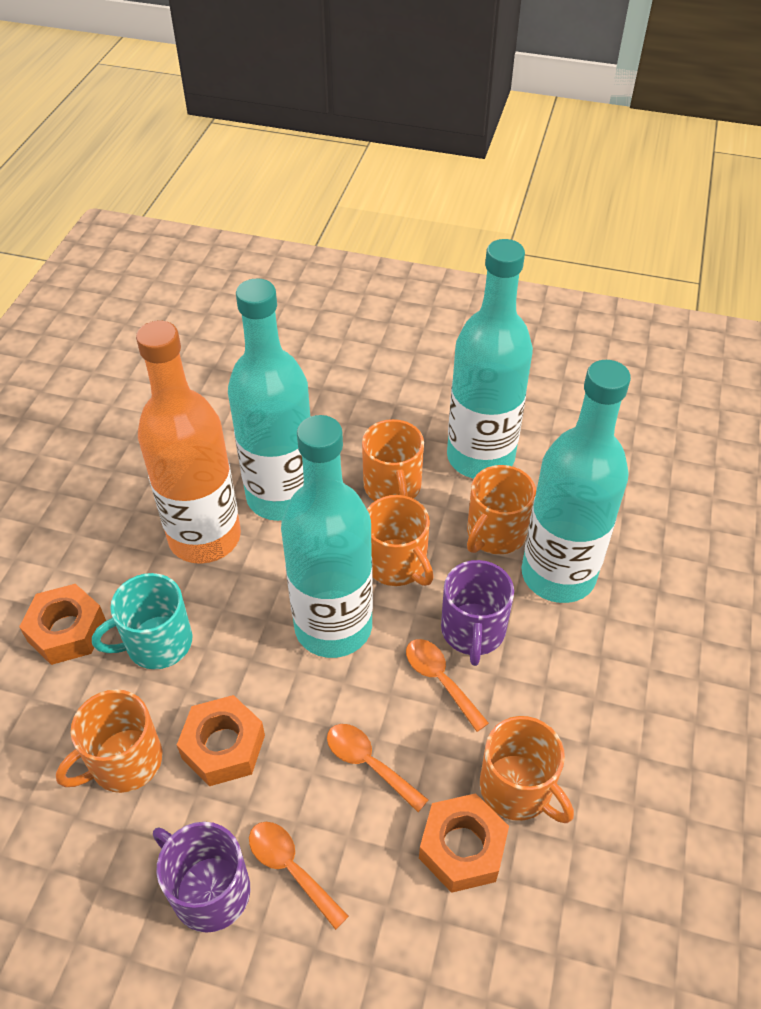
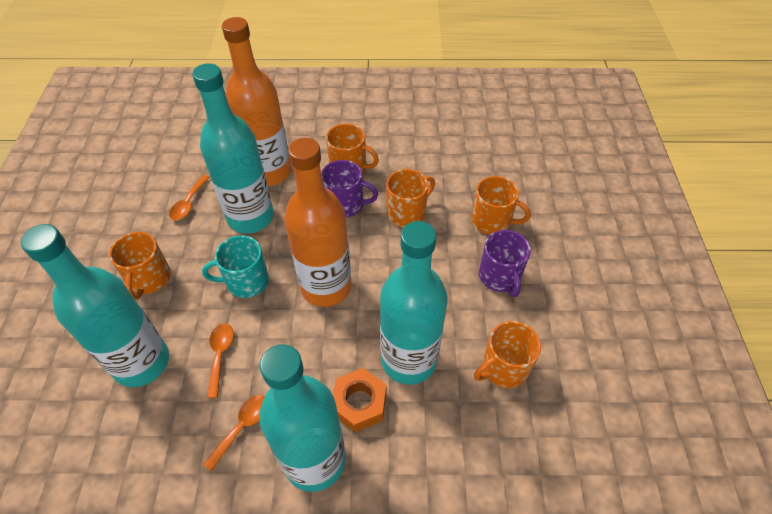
orange bottle: [136,320,241,564] = 1 -> [222,17,291,186] [284,138,352,307] = 2
orange nut: [19,584,106,665] [177,695,265,786] [419,793,509,893] = 3 -> [333,368,386,432] = 1

